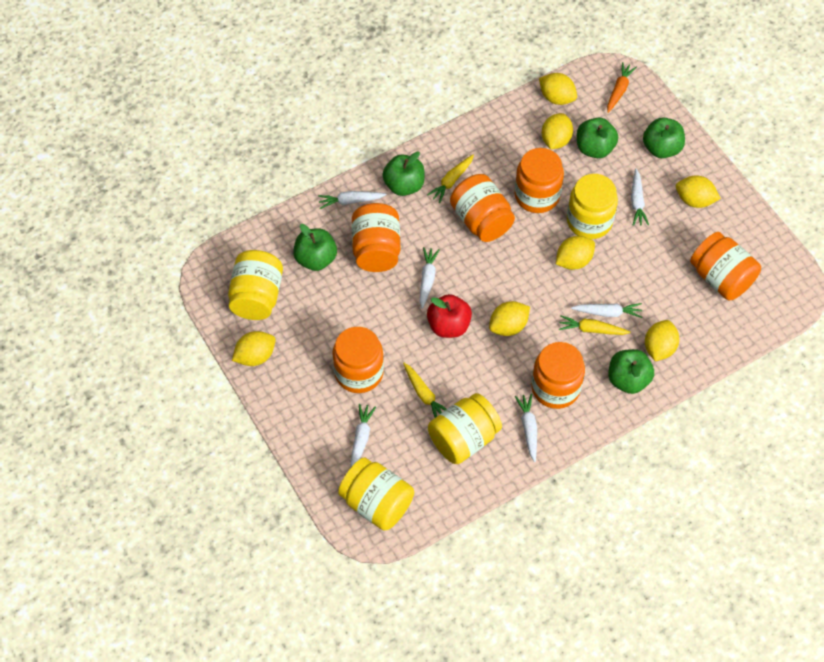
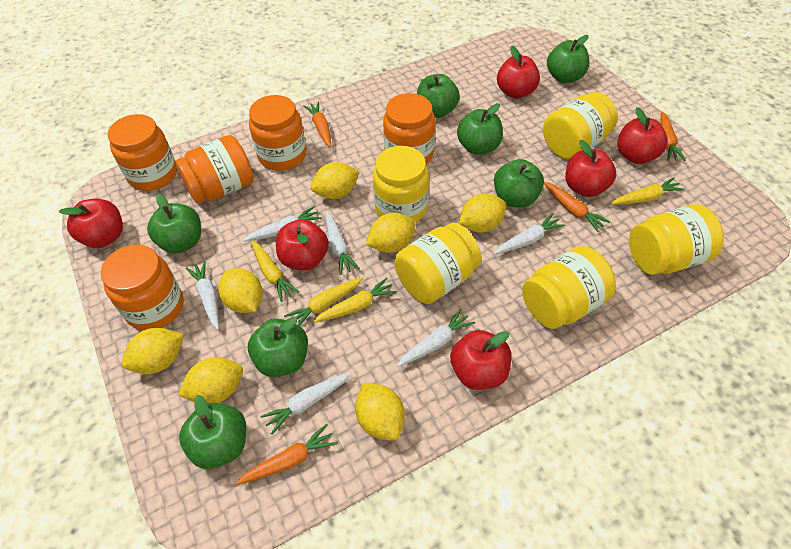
green apple: [293,224,337,271] [382,152,425,196] [577,118,618,158] [608,349,654,394] [643,117,685,158] = 5 -> [147,194,201,253] [179,395,246,469] [248,317,308,377] [417,74,460,118] [457,103,503,155] [494,159,544,207] [547,35,590,83] = 7
orange carrot: [607,62,637,113] = 1 -> [236,424,337,485] [303,101,331,148] [544,182,610,232] [660,111,686,161] = 4
orange jar: [332,327,384,393] [352,203,401,272] [450,174,515,242] [514,148,564,213] [531,342,585,409] [690,232,761,300] = 6 -> [101,245,184,331] [108,114,177,191] [175,135,254,204] [249,95,307,171] [383,93,435,164] = 5
red apple: [427,294,472,338] = 1 -> [59,199,123,248] [276,219,329,270] [450,330,511,390] [497,46,540,99] [566,140,616,197] [617,107,668,164] = 6
yellow carrot: [403,363,446,418] [427,155,474,203] [559,315,631,335] = 3 -> [251,241,299,302] [284,277,363,326] [313,278,397,323] [611,177,685,205] = 4
yellow jar: [228,250,283,320] [338,458,414,530] [428,393,502,464] [567,174,618,239] = 4 -> [373,146,429,222] [394,223,482,304] [522,246,616,329] [543,92,618,160] [629,204,724,275] = 5

